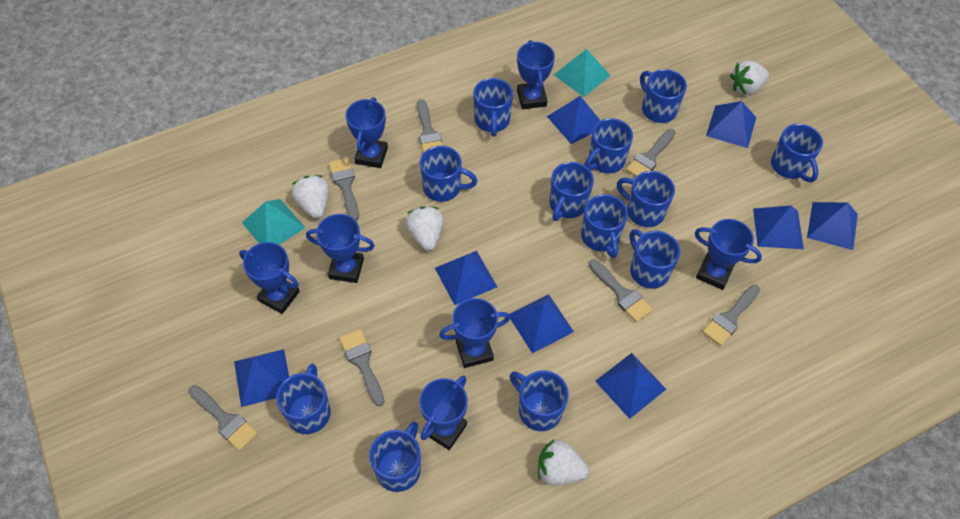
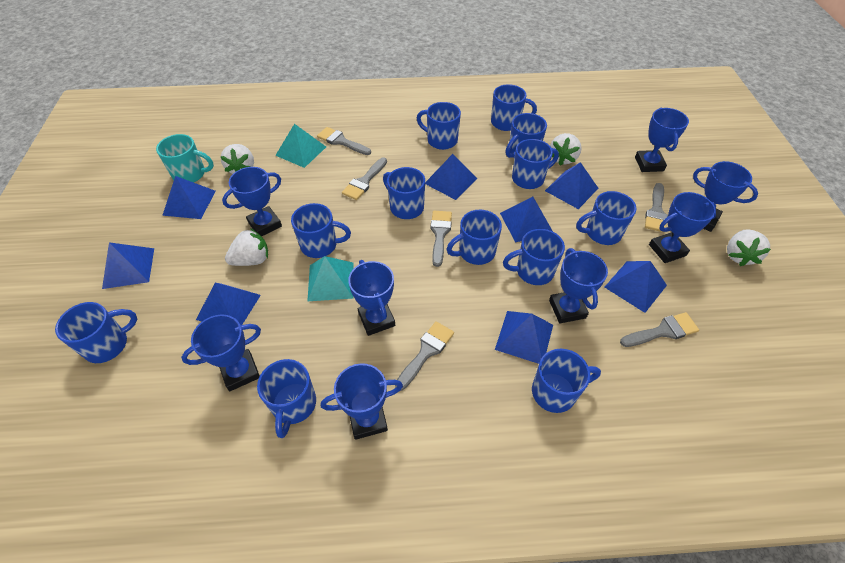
blue trophy: [239,242,300,314] [306,214,375,283] [345,97,388,168] [419,375,468,450] [439,298,510,368] [517,40,555,109] [695,219,762,290] = 7 -> [181,315,261,391] [222,167,282,237] [321,363,403,440] [348,260,395,336] [549,248,608,323] [635,108,689,172] [649,192,716,263] [693,161,758,232] = 8
grey brush: [189,385,258,451] [329,158,359,221] [339,329,384,406] [417,99,443,153] [589,259,653,323] [626,129,676,177] [703,285,760,346] = 7 -> [317,127,371,155] [342,157,387,200] [395,321,454,391] [430,211,452,267] [620,312,699,347] [645,183,668,232] = 6
turquoise mug: none = 0 -> [156,134,214,183] = 1

